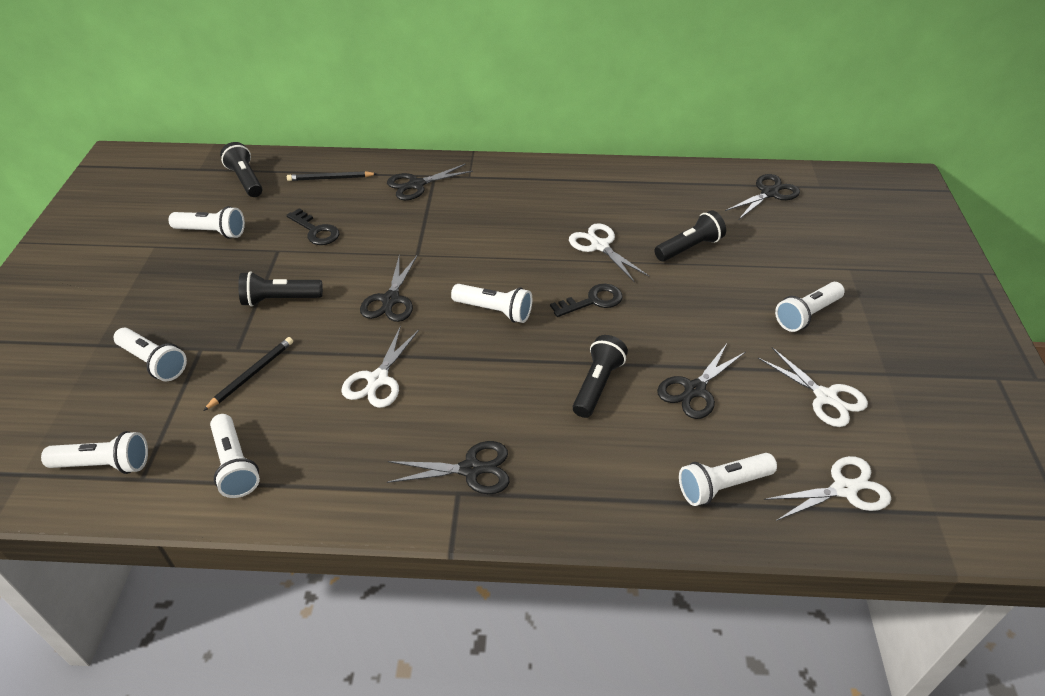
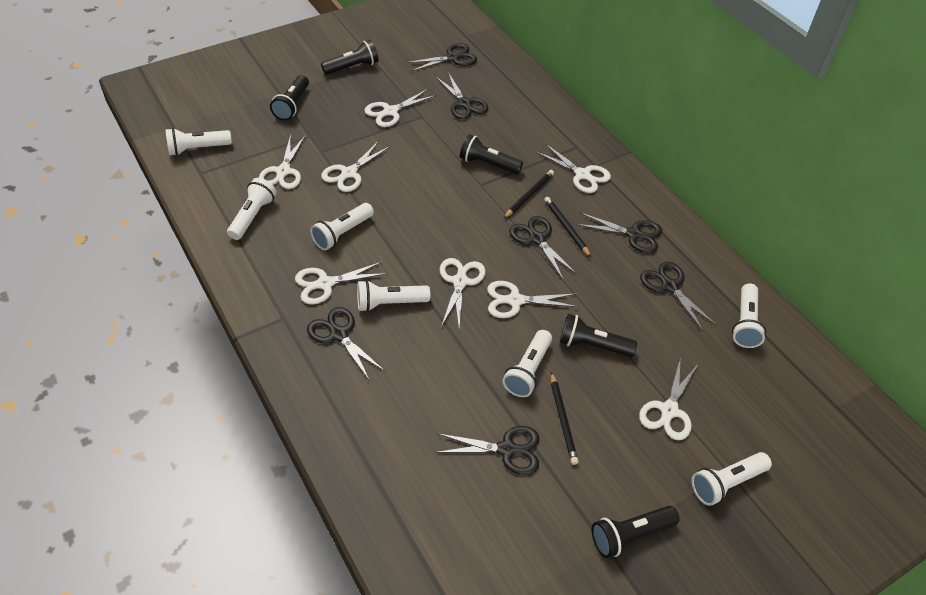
black flashlight: [220,142,263,197] [238,271,323,306] [573,335,628,418] [654,211,726,261] = 4 -> [270,75,309,120] [321,40,379,75] [460,134,523,174] [560,314,637,357] [592,506,679,558] = 5
black key: [286,208,339,245] [550,284,623,317] = 2 -> none = 0
black pencil: [203,337,293,411] [287,171,377,181] = 2 -> [504,170,554,218] [544,197,591,257] [551,372,578,465] = 3
black scissors: [360,255,417,322] [387,164,473,200] [387,441,509,494] [657,344,745,419] [725,174,800,219] = 5 -> [307,307,385,381] [406,43,477,71] [435,426,540,475] [436,72,489,119] [509,216,577,279] [576,213,662,253] [640,262,717,331] = 7
white scissors: [341,326,419,408] [569,223,649,283] [758,347,868,427] [764,456,891,521] = 4 -> [259,135,305,189] [295,262,387,304] [321,141,390,192] [364,89,436,127] [440,258,486,327] [487,281,578,318] [536,144,611,193] [639,357,699,440] = 8

